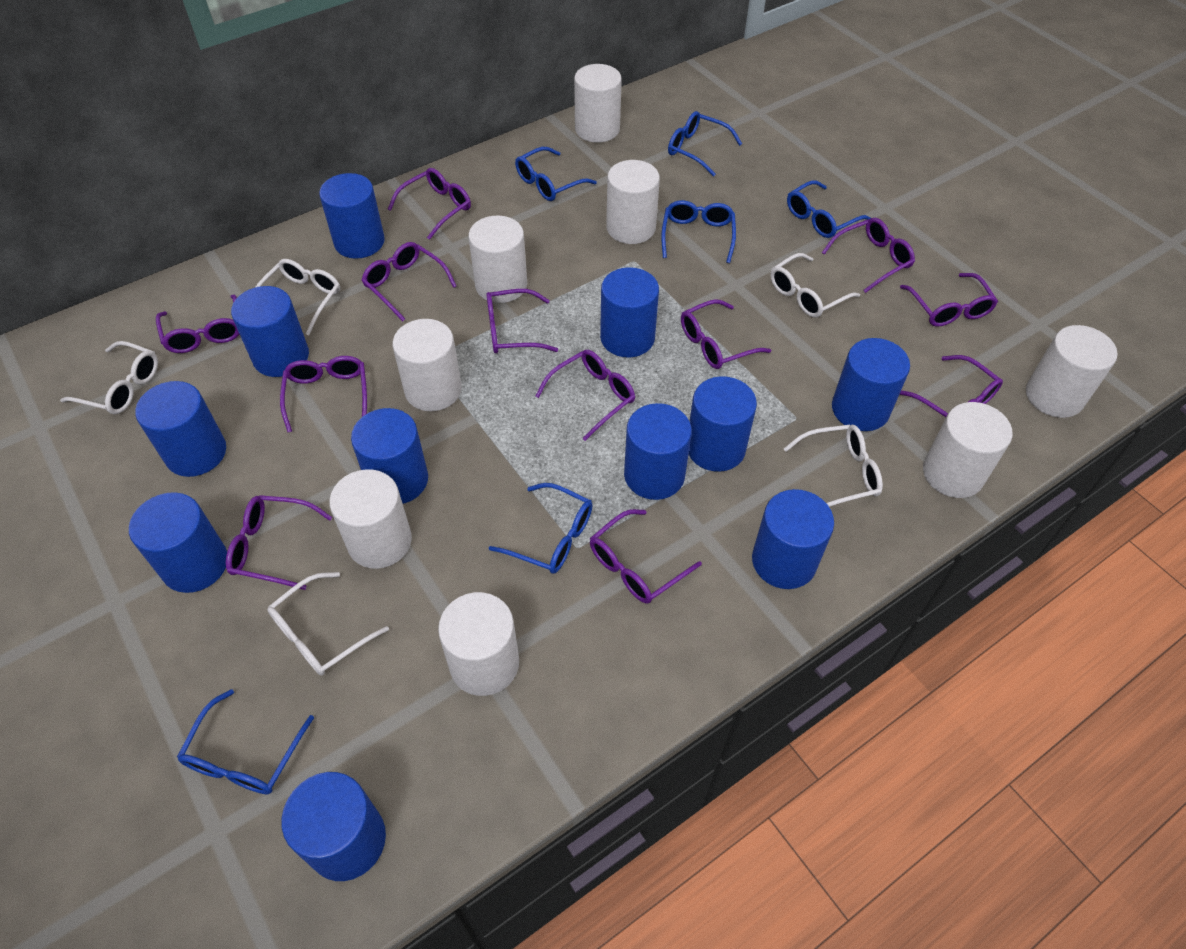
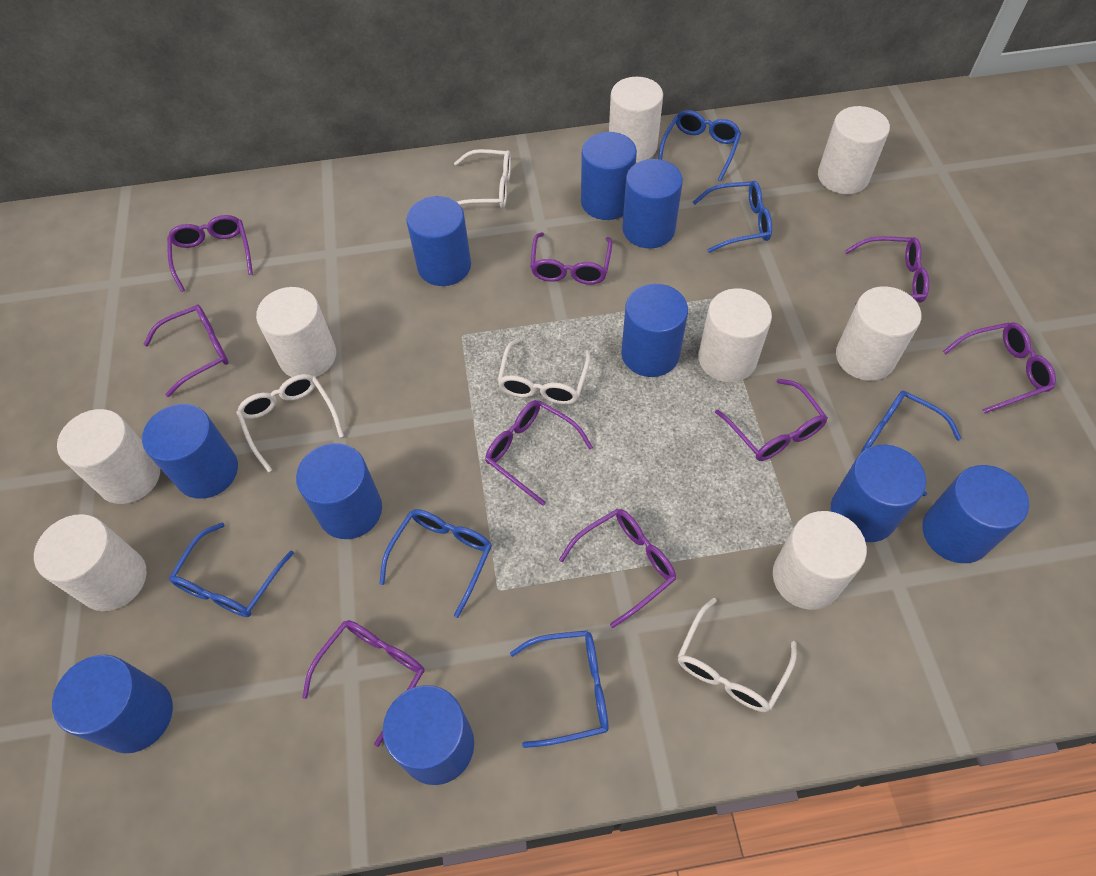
blue cylinder: [129,492,227,593] [135,381,226,477] [231,286,309,377] [281,772,386,881] [319,173,385,259] [351,408,428,504] [600,267,659,358] [624,403,692,500] [689,376,757,472] [752,489,834,589] [832,338,910,431] = 11 -> [52,655,173,753] [142,404,238,499] [296,443,382,539] [383,685,474,785] [406,196,471,286] [581,132,637,220] [621,284,688,377] [622,159,683,248] [831,445,926,542] [923,465,1029,563] = 10
purple glasses: [156,295,239,353] [226,495,332,590] [280,356,367,432] [361,242,456,321] [388,168,471,240] [486,289,558,354] [536,350,635,441] [590,509,702,604] [681,299,771,369] [822,218,915,293] [899,355,1003,417] [900,273,998,327] = 12 -> [144,304,229,397] [167,215,253,292] [302,620,425,747] [485,400,593,506] [530,232,612,285] [559,509,676,628] [715,379,828,461] [845,236,929,306] [943,322,1056,414] = 9
white glasses: [60,341,158,414] [256,259,340,335] [267,572,389,675] [770,253,860,318] [784,425,883,507] = 5 -> [236,374,344,472] [454,149,511,208] [497,339,591,405] [678,598,797,712] = 4

